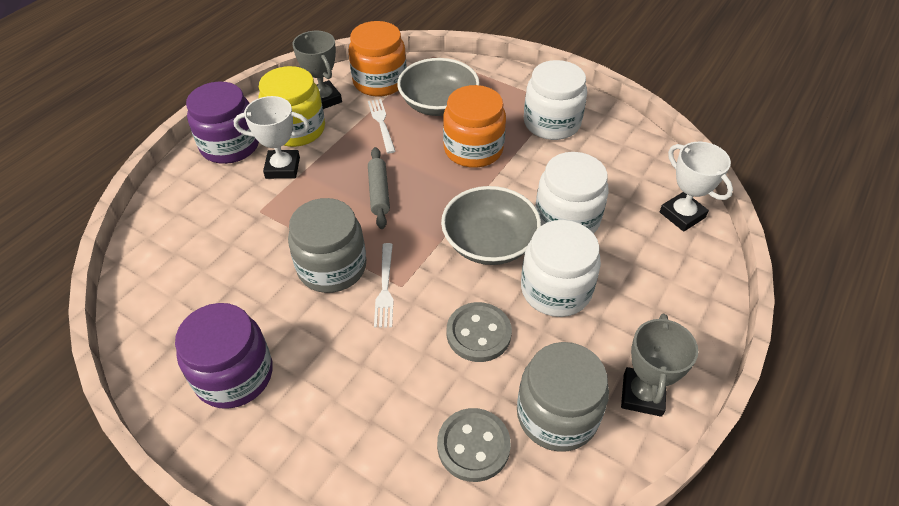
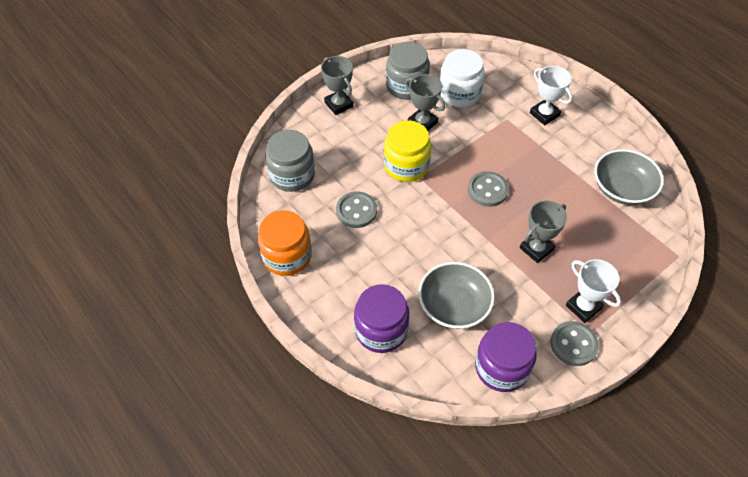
grey button: [437,408,511,482] [447,302,512,362] = 2 -> [336,192,377,228] [468,171,509,207] [550,321,599,366] = 3
grey rolling pin: [368,147,390,229] = 1 -> none = 0
grey trophy: [292,31,342,109] [621,314,698,417] = 2 -> [321,56,354,115] [405,74,445,131] [520,200,567,263] = 3
orange jar: [348,21,407,96] [443,85,506,168] = 2 -> [258,210,312,276] = 1
white fork: [368,99,395,153] [374,243,394,328] = 2 -> none = 0
white jar: [521,220,601,317] [524,60,587,140] [536,152,609,234] = 3 -> [440,49,485,107] = 1

